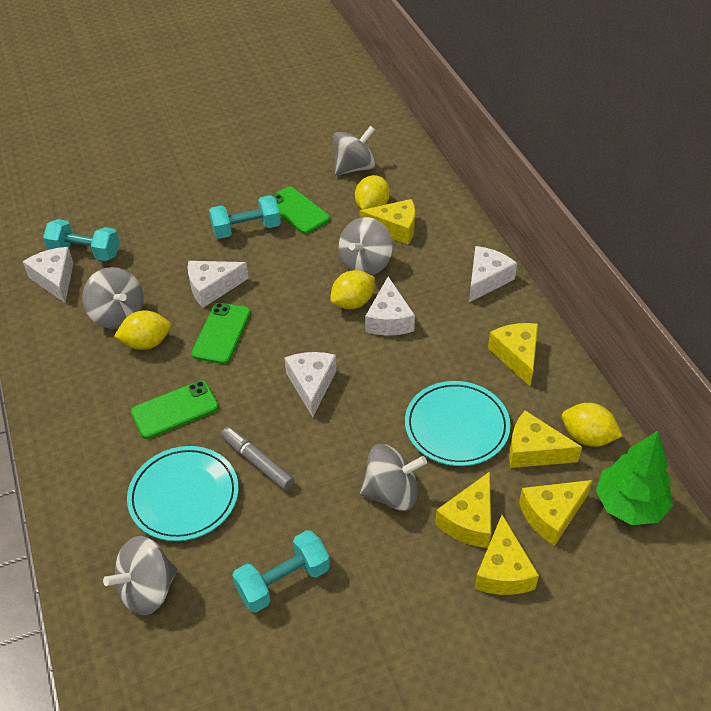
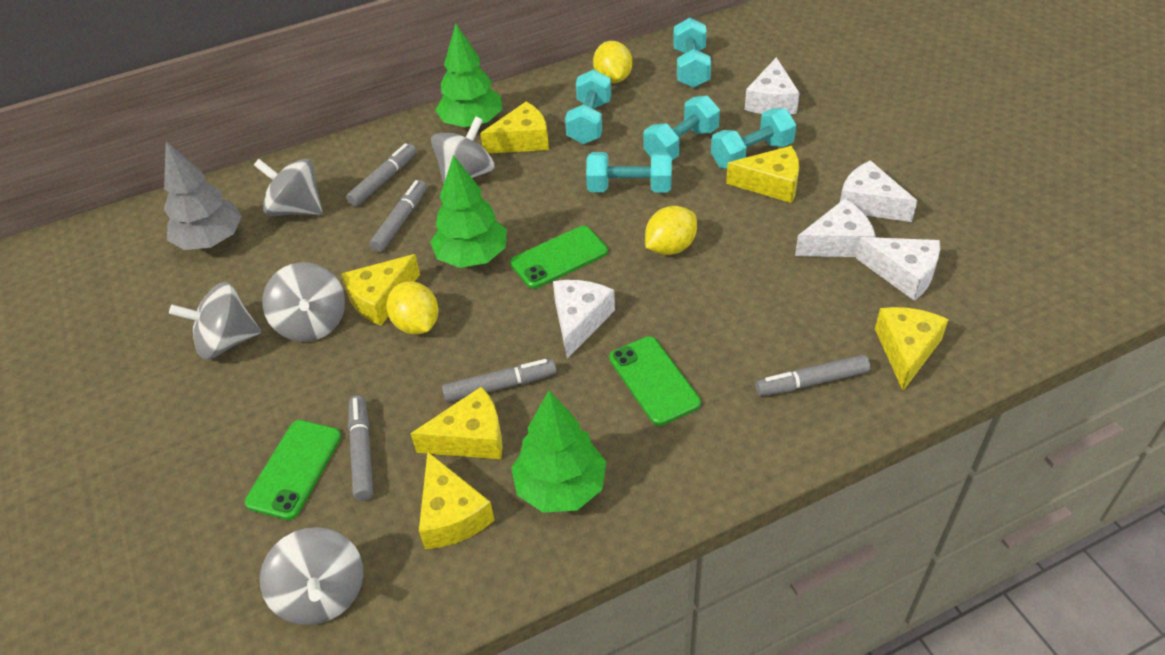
green tree: [596,431,673,525] = 1 -> [430,155,507,268] [436,24,502,128] [511,391,606,513] = 3
grey marker: [221,427,294,490] = 1 -> [346,143,416,207] [348,395,373,501] [369,180,427,252] [442,359,556,402] [755,355,870,396] = 5
grey tree: none = 0 -> [164,141,242,250] = 1
turquoise dumbbell: [43,219,120,261] [209,195,281,239] [232,530,330,612] = 3 -> [565,69,611,144] [586,152,672,192] [643,95,720,160] [673,18,711,88] [711,108,796,169] = 5
turquoise plate: [127,446,239,541] [405,381,511,466] = 2 -> none = 0
yellow lemon: [114,310,171,350] [330,270,375,309] [355,175,390,210] [562,403,622,447] = 4 -> [387,281,438,335] [593,41,632,83] [645,206,697,255] = 3

